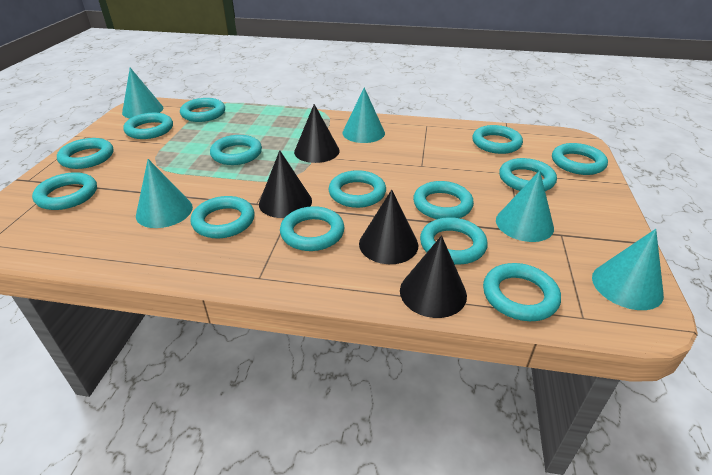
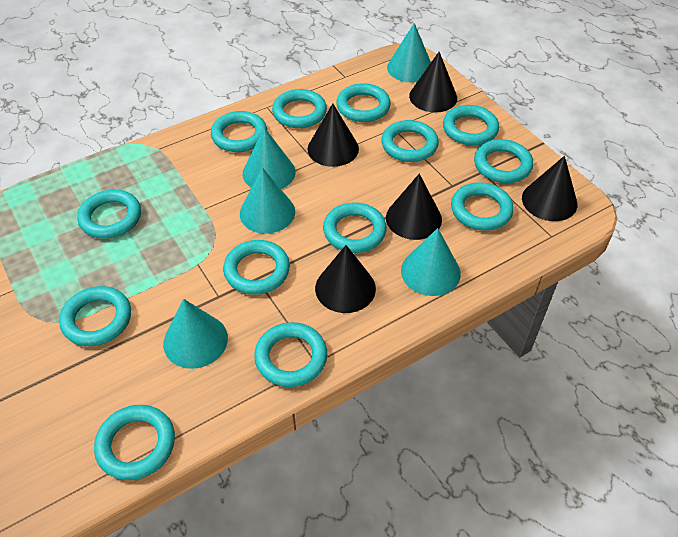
black cone: [259,150,312,218] [294,104,340,163] [359,189,418,264] [400,235,467,318] = 4 -> [307,103,359,167] [315,245,376,313] [386,174,442,240] [409,52,457,113] [522,156,578,221] = 5
turquoise ring: [32,172,97,210] [57,138,113,169] [123,113,173,139] [180,98,225,122] [191,196,255,238] [210,135,262,165] [280,206,344,251] [329,170,386,208] [413,181,474,219] [420,217,488,265] [472,125,523,154] [483,263,561,321] [499,158,557,191] [552,143,608,175] = 14 -> [59,286,131,346] [77,190,141,239] [94,405,175,480] [211,111,267,152] [223,240,290,295] [254,322,327,387] [272,89,327,128] [323,202,387,253] [336,83,391,122] [381,120,439,162] [443,105,499,146] [451,182,514,231] [474,139,533,183] = 13

